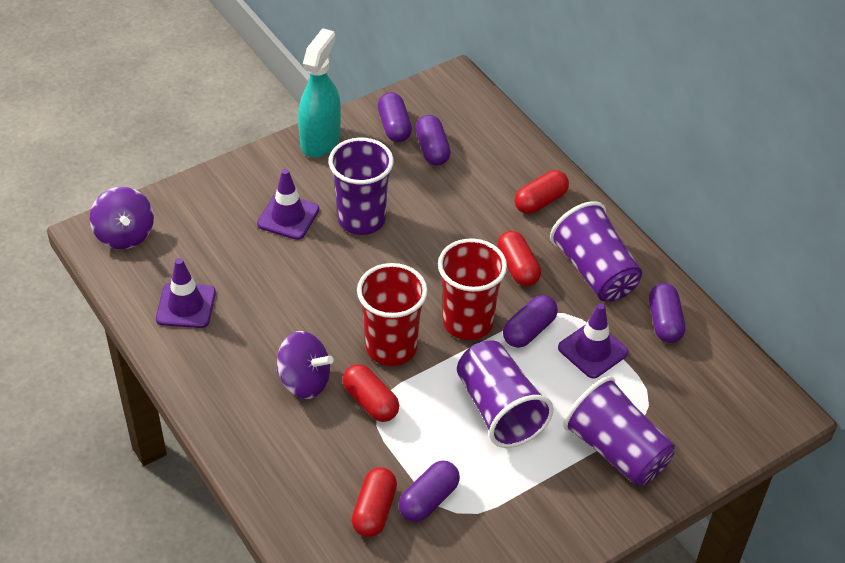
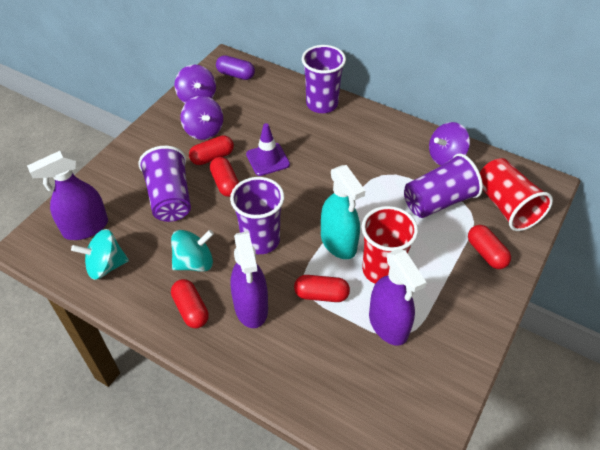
purple capsule: [378,92,412,142] [399,461,460,522] [415,115,451,166] [503,295,558,348] [649,283,685,343] = 5 -> [216,55,255,80] = 1
purple spinning top: [90,187,154,249] [276,331,333,399] = 2 -> [174,65,216,103] [181,96,223,140] [429,122,470,166] = 3
purple spray bottle: none = 0 -> [27,151,108,240] [231,231,268,328] [369,249,427,346] = 3
purple traffic cone: [156,258,216,328] [257,169,319,240] [558,303,628,379] = 3 -> [246,123,290,176] = 1
red capsule: [342,364,399,422] [351,467,397,537] [497,231,541,286] [514,170,569,214] = 4 -> [171,279,209,328] [189,135,234,165] [210,157,239,197] [294,275,350,302] [468,225,511,269] = 5
turquoise spinning top: none = 0 -> [71,229,129,280] [171,230,214,272] = 2

